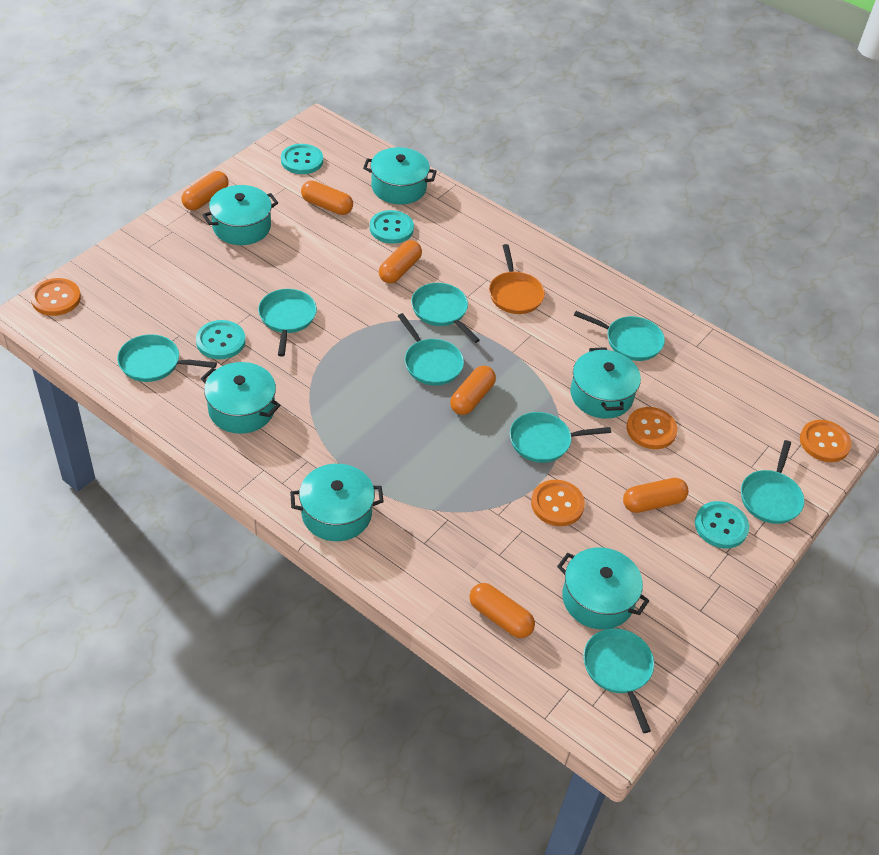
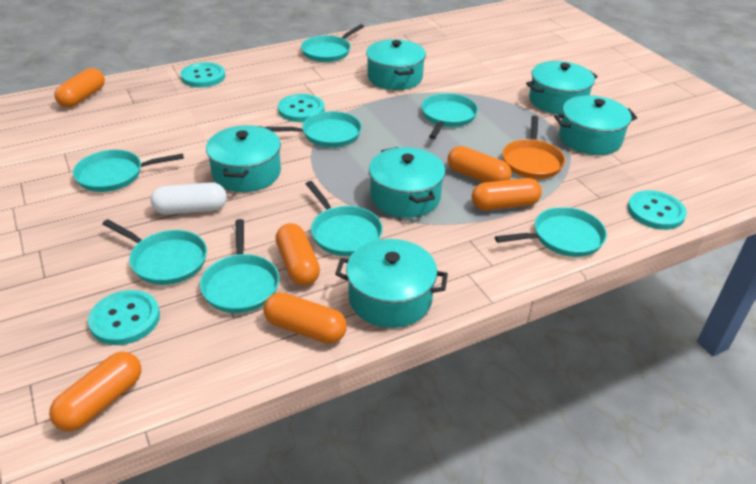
orange button: [30,278,81,316] [531,480,585,526] [626,407,678,449] [800,420,852,462] = 4 -> none = 0
white capsule: none = 0 -> [151,182,227,215] = 1

